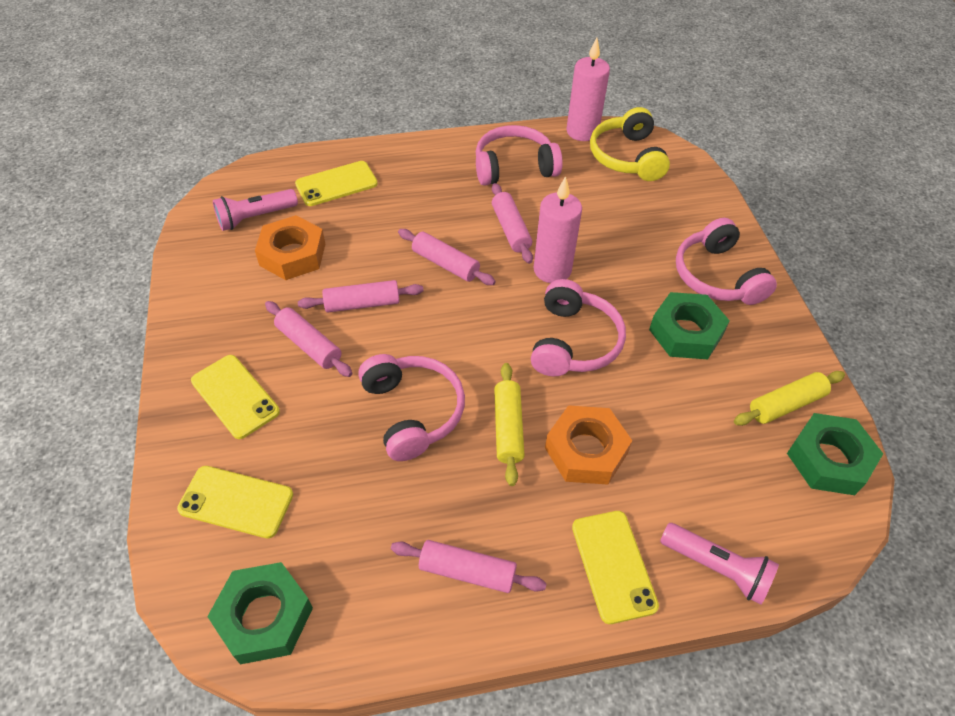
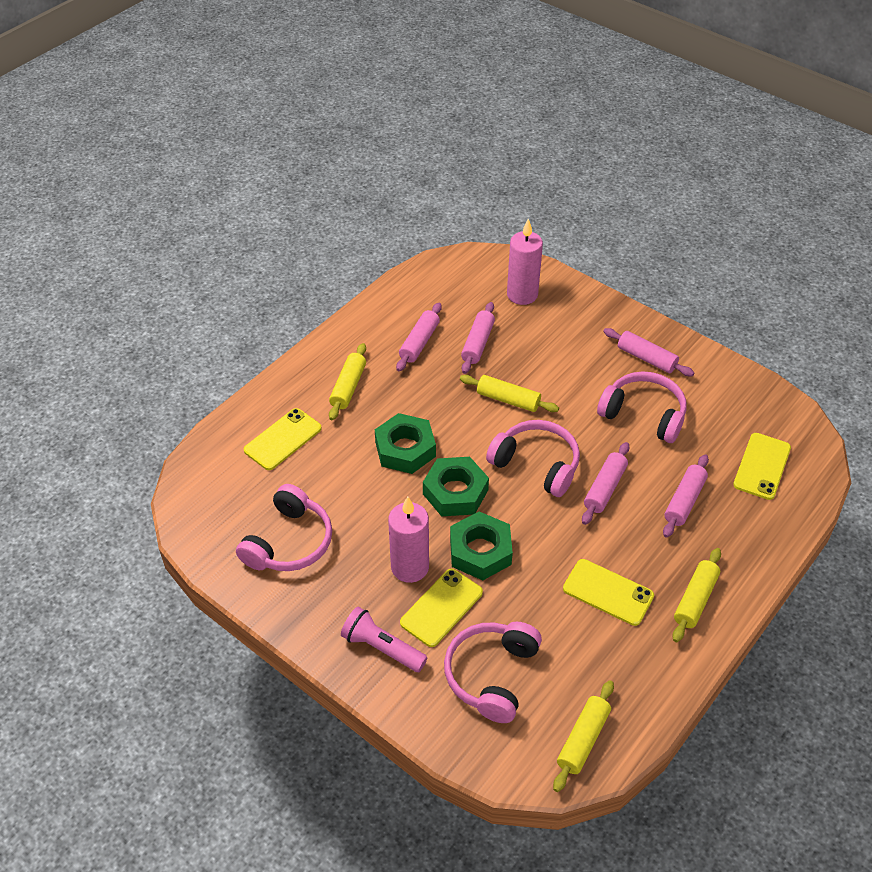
orange nut: [255,215,325,280] [545,405,632,485] = 2 -> none = 0
pink flashlight: [213,189,298,231] [660,523,779,605] = 2 -> [341,607,428,672] = 1
yellow headphones: [590,107,670,181] = 1 -> none = 0
yellow rolling pin: [494,363,525,486] [734,371,845,426] = 2 -> [329,343,366,420] [460,375,559,412] [553,680,614,792] [672,548,721,642] = 4

